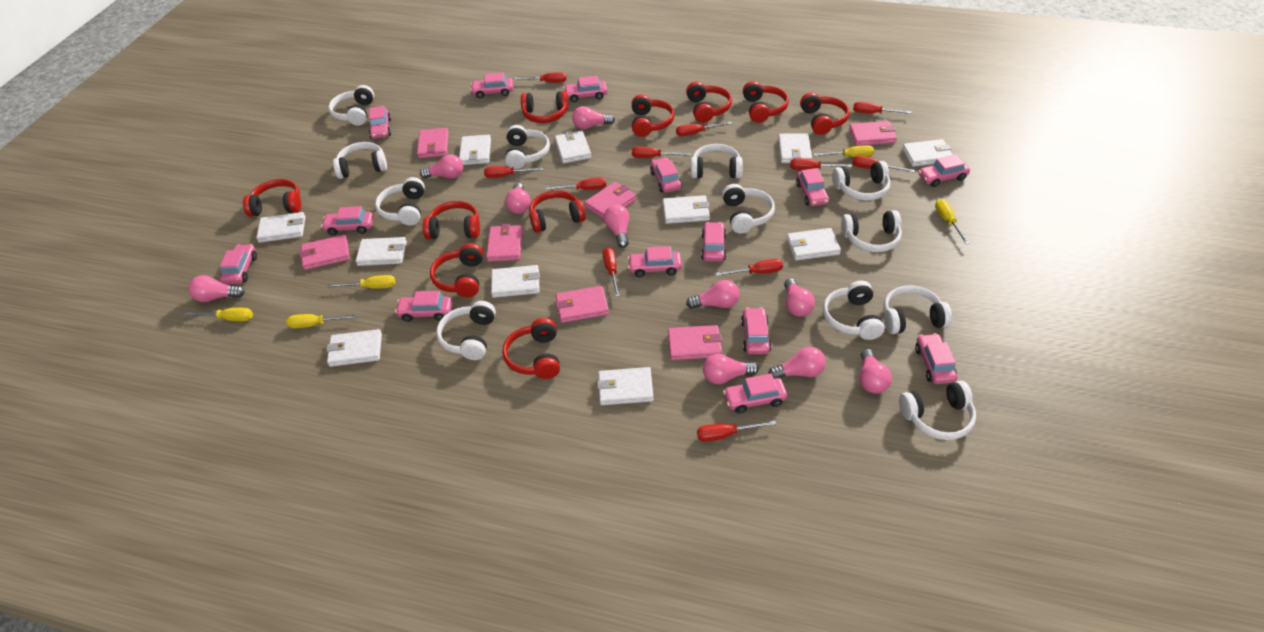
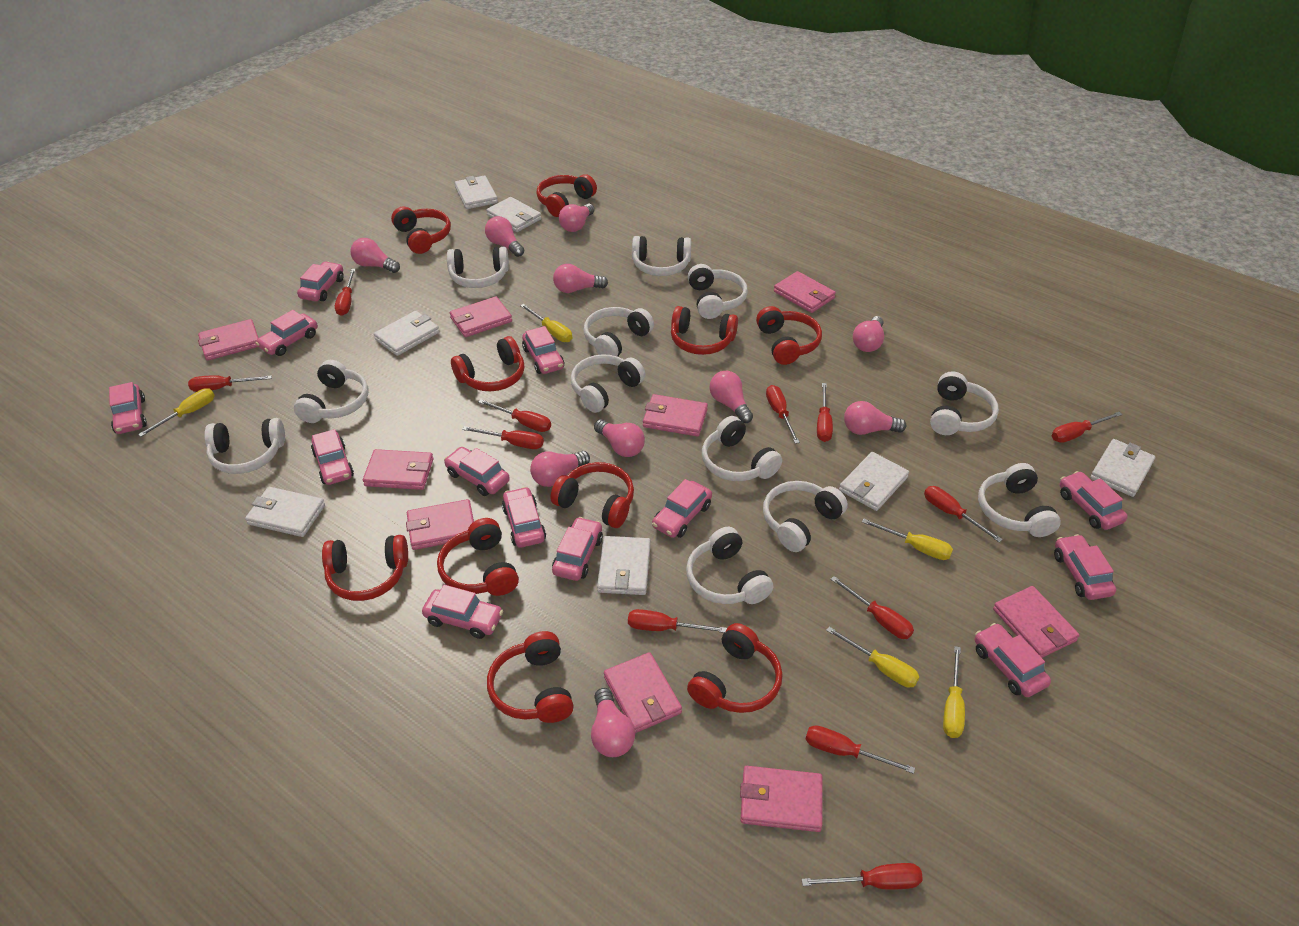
pink car: [220,244,257,284] [321,206,374,235] [369,106,391,139] [395,291,452,322] [470,73,513,98] [564,76,607,102] [628,246,682,277] [650,157,682,193] [701,222,726,262] [723,374,787,414] [741,307,772,355] [796,168,829,206] [915,333,957,384] [918,154,970,187] = 14 -> [109,382,147,434] [256,310,318,356] [297,261,344,301] [311,429,354,485] [422,585,503,639] [444,447,510,496] [502,487,546,548] [522,326,564,374] [552,517,603,581] [652,479,712,538] [975,623,1051,697] [1054,534,1116,600] [1060,471,1128,530] = 13
pink wallet: [299,235,350,270] [417,128,449,158] [486,224,523,262] [555,286,609,323] [584,182,636,219] [668,325,722,360] [849,121,897,146] = 7 -> [198,319,258,361] [363,449,433,490] [406,499,474,550] [450,296,512,337] [604,652,682,733] [643,394,708,436] [740,766,822,832] [774,271,836,313] [993,586,1079,658] = 9
red screwdriver: [484,166,544,178] [514,72,566,83] [546,177,606,190] [603,247,620,297] [632,147,691,158] [676,122,732,136] [697,420,776,442] [716,259,783,276] [790,159,852,170] [853,102,911,114] [853,156,915,172] = 11 -> [188,375,272,392] [335,269,356,316] [462,426,544,449] [478,399,551,432] [628,609,727,633] [766,385,800,444] [801,863,923,890] [806,725,915,774] [817,383,833,442] [830,576,914,639] [924,486,1003,542] [1052,412,1122,443] = 12
white wallet: [256,212,306,243] [326,329,382,367] [356,237,407,266] [459,135,491,165] [491,265,540,298] [555,131,591,163] [597,367,654,405] [663,195,710,224] [778,133,812,163] [787,228,841,261] [902,139,953,167] = 11 -> [245,487,325,537] [374,311,439,356] [455,176,498,209] [486,197,541,232] [597,536,651,595] [839,452,909,511] [1090,439,1155,497] = 7

